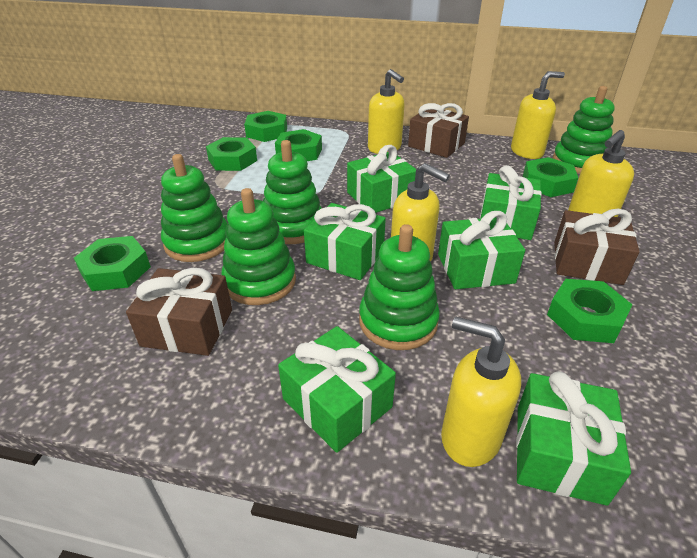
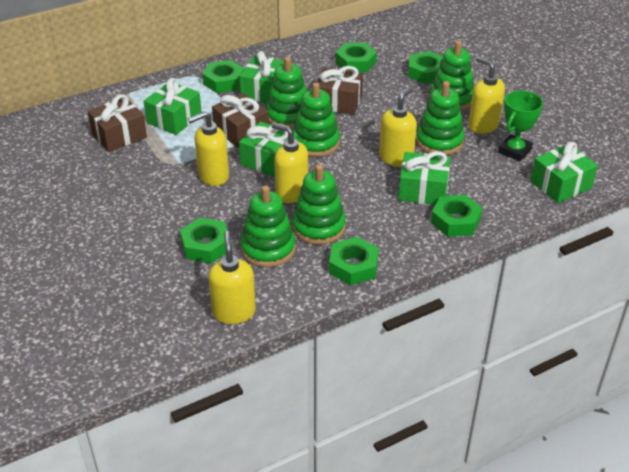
green gift: [278,326,396,453] [304,203,386,280] [347,145,416,213] [438,211,525,289] [480,165,542,240] [516,371,631,506] = 6 -> [144,78,202,135] [239,51,284,103] [239,121,298,177] [398,151,450,205] [530,142,598,203] = 5
green stacking toy: [161,154,228,262] [221,188,296,305] [263,140,322,244] [359,224,440,350] [553,86,615,174] = 5 -> [240,185,296,267] [266,57,307,129] [292,164,346,245] [293,82,340,157] [416,81,465,155] [429,40,474,111] = 6
green trophy: none = 0 -> [498,91,543,161] = 1

